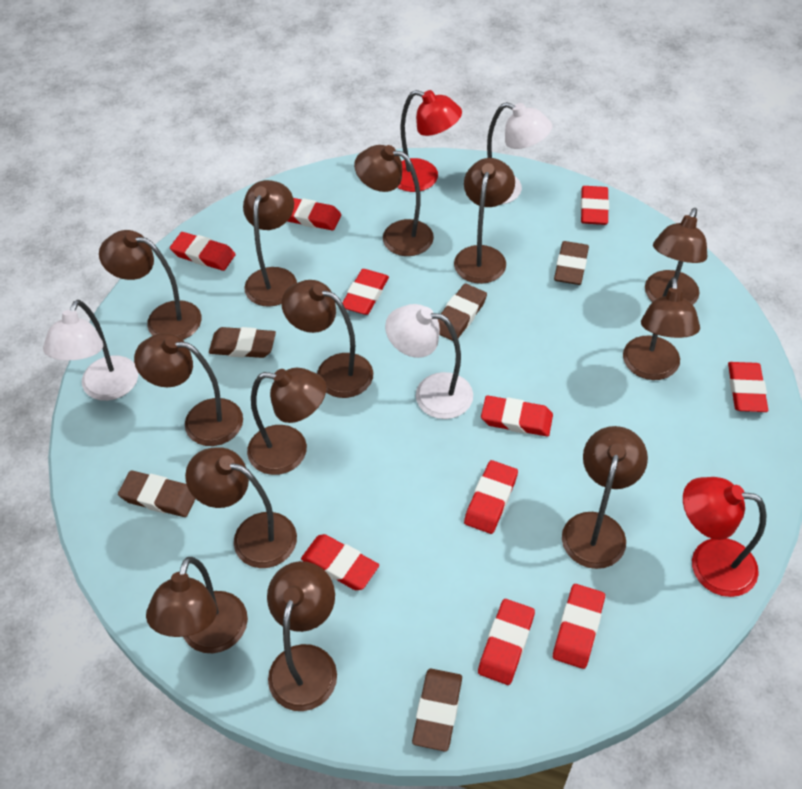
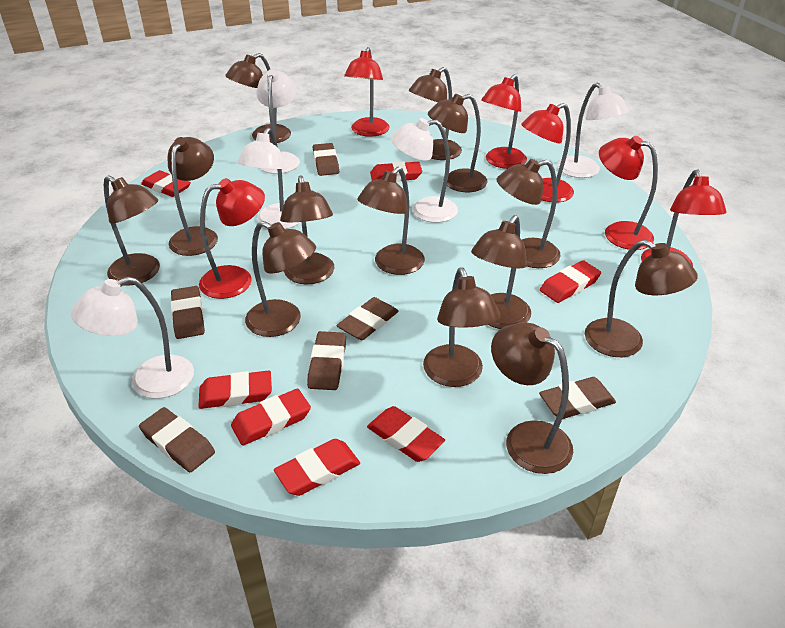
brown eraser: [118,470,195,517] [209,327,276,358] [412,669,462,752] [438,284,487,341] [554,241,589,285] = 5 -> [139,407,215,472] [171,286,205,339] [307,331,346,390] [313,143,339,176] [337,297,399,340] [539,377,616,419] = 6
red eraser: [170,232,236,271] [287,198,341,231] [301,534,379,590] [342,269,389,315] [464,460,518,534] [478,599,535,685] [481,396,553,436] [553,584,605,669] [581,186,609,225] [728,362,768,412] = 10 -> [141,170,191,197] [198,371,272,409] [231,389,311,446] [274,439,360,496] [367,406,445,462] [370,161,422,182] [540,260,601,303] = 7
red lamp: [397,90,462,192] [683,477,766,597] = 2 -> [199,178,265,299] [344,47,390,137] [481,74,527,169] [521,103,574,202] [599,136,658,250] [641,169,727,266] = 6
white lamp: [43,300,138,401] [385,304,473,419] [487,102,552,205] = 3 -> [71,277,194,399] [237,128,300,229] [256,69,300,174] [391,118,458,223] [557,83,629,178] = 5

